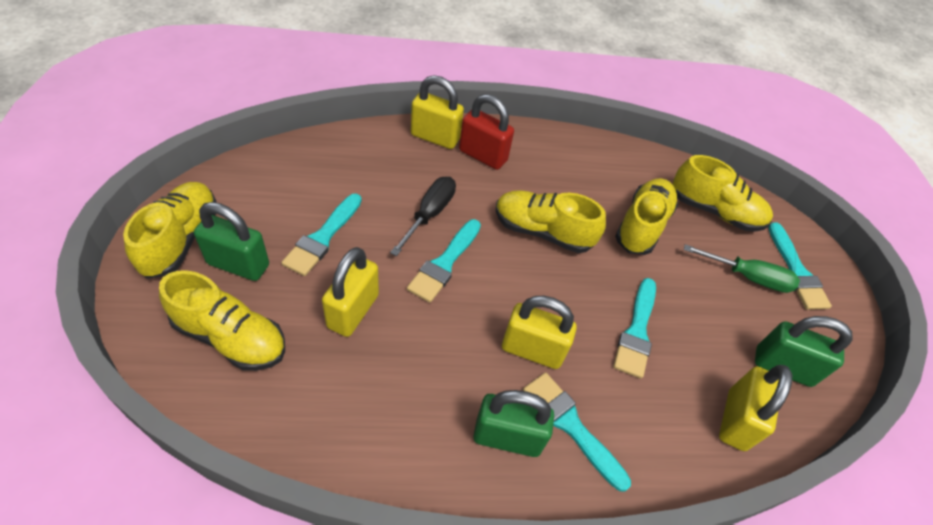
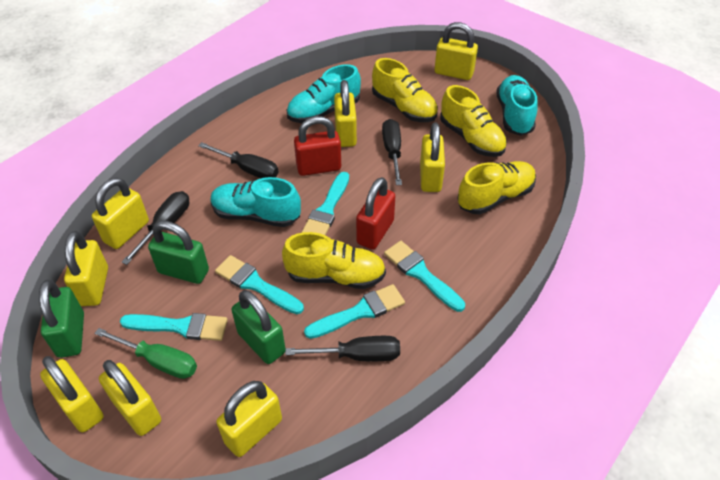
black screwdriver: [390,177,456,256] = 1 -> [122,191,189,265] [198,142,278,178] [285,336,400,361] [382,119,402,185] = 4
red padlock: [459,94,514,170] = 1 -> [294,116,341,176] [356,177,395,249] = 2
turquoise shoe: none = 0 -> [210,177,301,227] [287,64,361,123] [496,75,538,136] = 3
yellow padlock: [322,247,379,337] [411,75,464,149] [502,296,577,369] [719,365,792,451] = 4 -> [40,356,104,432] [64,231,108,306] [92,178,149,249] [99,360,161,436] [216,381,282,457] [334,80,357,147] [420,123,445,192] [435,22,478,80] = 8
yellow shoe: [123,182,217,279] [159,270,285,371] [496,190,606,253] [615,178,678,255] [672,155,773,232] = 5 -> [282,232,386,289] [372,58,438,122] [440,85,507,157] [458,161,536,214] = 4

